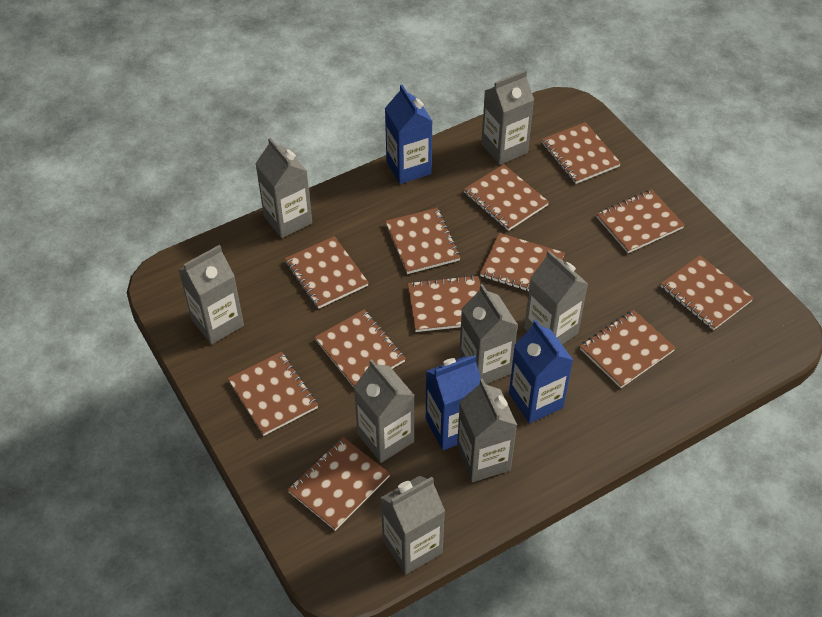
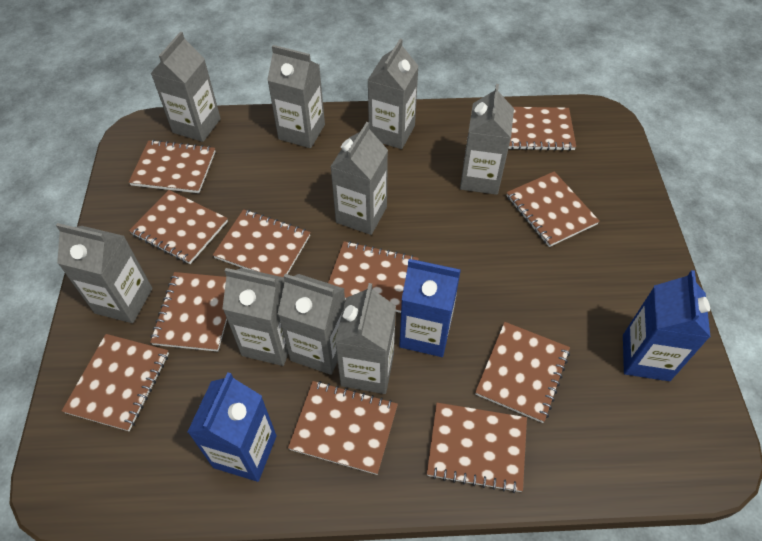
brown notebook: [228,352,318,436] [285,236,369,309] [287,437,390,531] [315,310,406,388] [385,208,461,274] [408,275,480,332] [464,164,549,231] [480,233,565,292] [541,122,621,184] [580,310,675,388] [596,189,685,253] [661,255,754,330] = 12 -> [62,334,169,431] [129,140,216,193] [129,190,228,264] [150,272,227,352] [213,209,311,277] [288,381,398,475] [328,241,419,313] [427,403,527,493] [475,322,570,423] [506,171,600,247] [508,107,576,151] = 11
grey carton: [179,245,244,344] [255,138,312,238] [354,359,415,463] [380,476,445,574] [457,379,517,482] [459,284,518,384] [481,70,534,165] [524,250,588,344] = 8 -> [56,223,152,323] [151,32,221,142] [222,268,288,366] [267,45,325,148] [278,274,345,375] [330,122,388,235] [335,283,396,394] [368,39,419,149] [460,84,514,195] = 9

